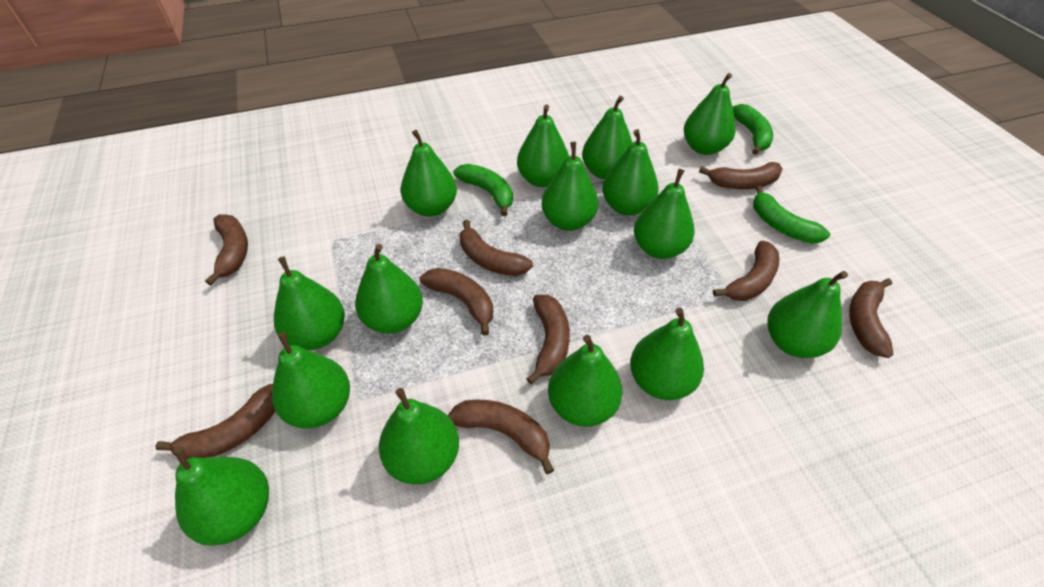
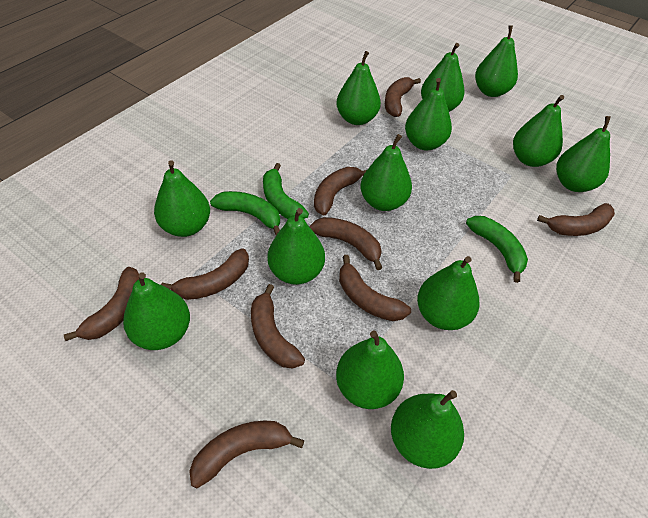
green pear: [174,446,269,546] [272,332,350,429] [274,256,345,350] [355,244,423,334] [379,388,459,485] [401,130,457,217] [517,104,569,187] [542,142,598,231] [548,335,623,427] [582,96,633,179] [602,129,659,216] [630,308,704,400] [634,169,695,259] [684,73,736,155] [767,271,848,358] = 15 -> [123,272,190,350] [154,160,210,237] [267,208,325,285] [336,331,404,409] [337,51,381,125] [360,134,412,211] [391,390,464,469] [405,78,452,150] [417,256,479,330] [421,43,465,112] [475,25,518,97] [513,95,564,167] [556,116,611,192] = 13

